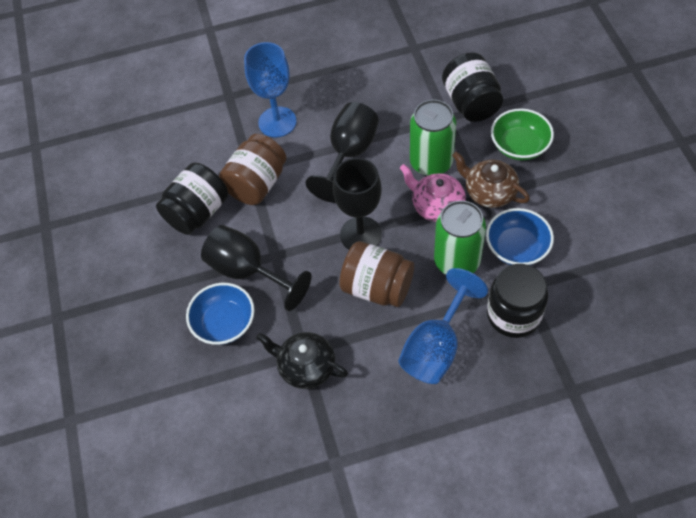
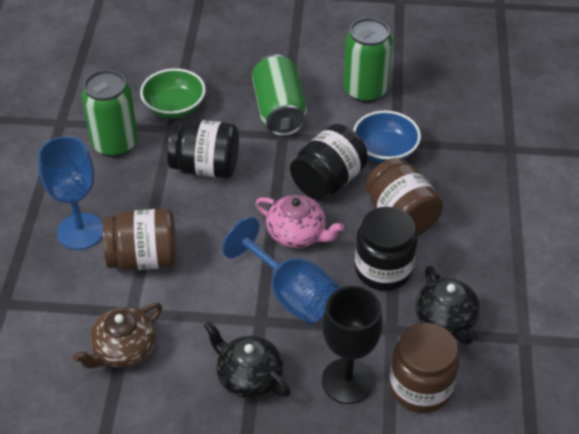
black goblet: [201,225,312,311] [306,102,379,203] [333,158,382,250] = 3 -> [322,286,383,404] = 1
black teapot: [256,332,348,389] = 1 -> [204,321,291,398] [415,266,480,345] = 2
blue bowl: [186,283,255,345] [486,208,554,265] = 2 -> [353,110,421,163] = 1
brown jar: [219,134,287,205] [339,241,414,307] = 2 -> [103,209,177,271] [366,158,443,236] [389,323,459,413] = 3
green can: [410,100,456,176] [434,200,486,275] = 2 -> [82,70,138,157] [252,54,307,136] [343,18,392,103] = 3

